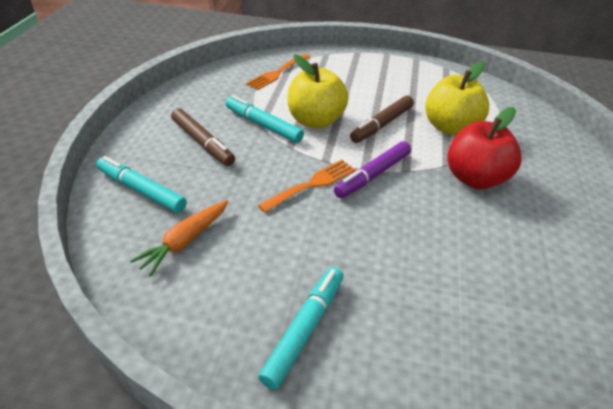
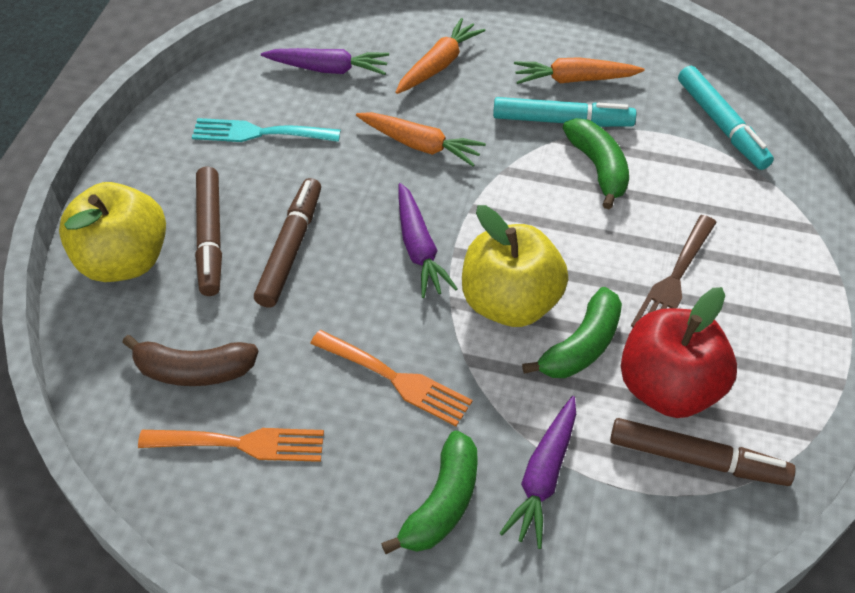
brown banana: none = 0 -> [122,335,259,386] = 1
brown fork: none = 0 -> [631,215,717,327] = 1
brown marker: [171,108,235,166] [350,95,414,143] = 2 -> [195,167,222,296] [254,178,321,308] [610,418,796,486] = 3
green banana: none = 0 -> [381,430,478,554] [522,287,622,378] [562,118,629,209] = 3
orange carrot: [130,200,229,276] = 1 -> [356,112,486,166] [395,18,486,94] [514,57,645,84] = 3
purple carrot: none = 0 -> [261,48,389,75] [398,183,458,298] [500,396,576,549] = 3
purple marker: [334,141,411,198] = 1 -> none = 0
turquoise fork: none = 0 -> [192,118,341,142] = 1
turquoise marker: [96,156,187,213] [225,95,304,143] [258,267,343,390] = 3 -> [493,97,636,127] [678,66,774,170] = 2

